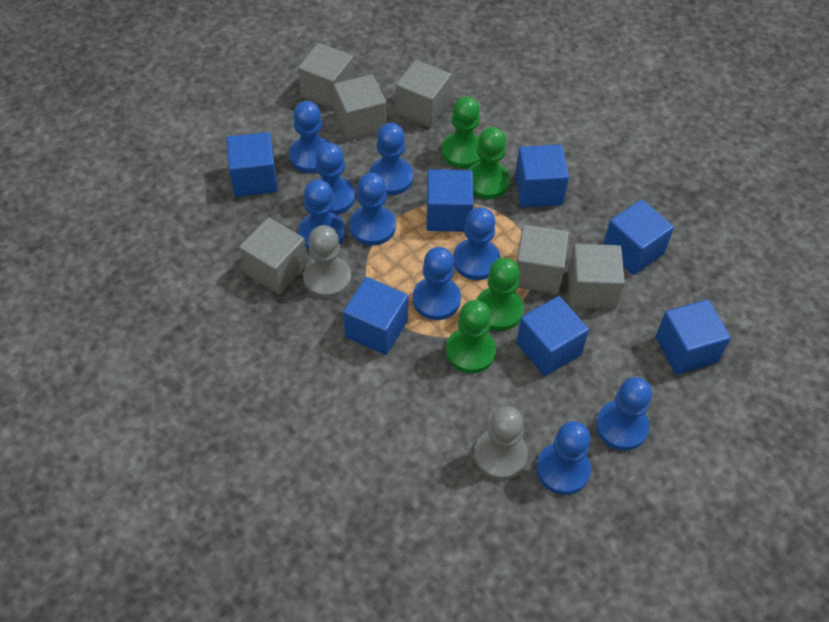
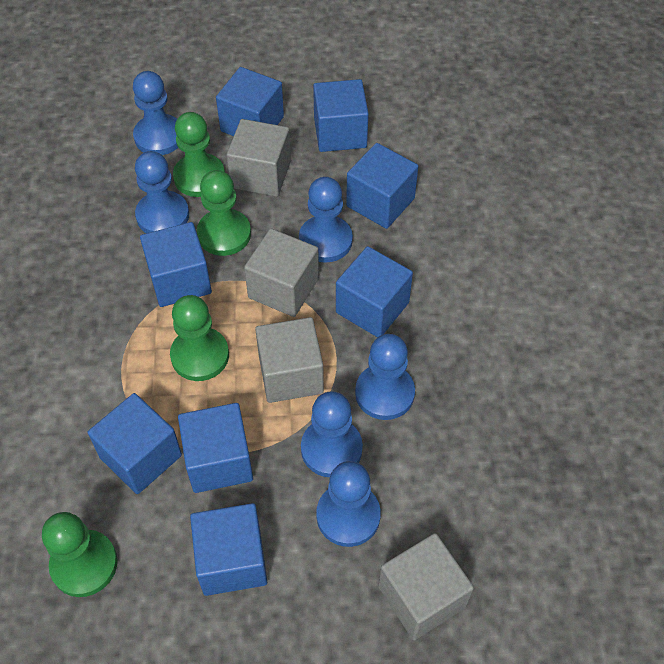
blue cube: [226,132,278,197] [343,277,408,355] [427,169,474,232] [515,145,569,207] [516,296,589,376] [603,199,674,275] [655,299,731,375] = 7 -> [88,393,182,494] [140,222,212,307] [178,403,253,493] [190,503,267,596] [216,67,284,136] [313,79,369,152] [336,246,413,338] [346,143,418,229] = 8
blue pawn: [289,101,328,173] [299,179,345,249] [315,142,355,215] [350,173,396,246] [369,123,413,195] [413,247,461,320] [453,207,500,280] [536,421,591,495] [596,377,652,451] = 9 -> [133,71,178,155] [135,151,189,233] [299,177,353,263] [301,391,363,477] [316,461,381,547] [355,334,415,420] = 6
grey cube: [239,218,308,295] [298,43,354,110] [333,74,386,141] [396,60,452,128] [516,225,569,294] [568,244,625,309] = 6 -> [226,119,291,197] [244,229,319,317] [255,317,324,403] [379,533,474,640] = 4
grey pawn: [303,225,351,298] [474,406,528,480] = 2 -> none = 0

